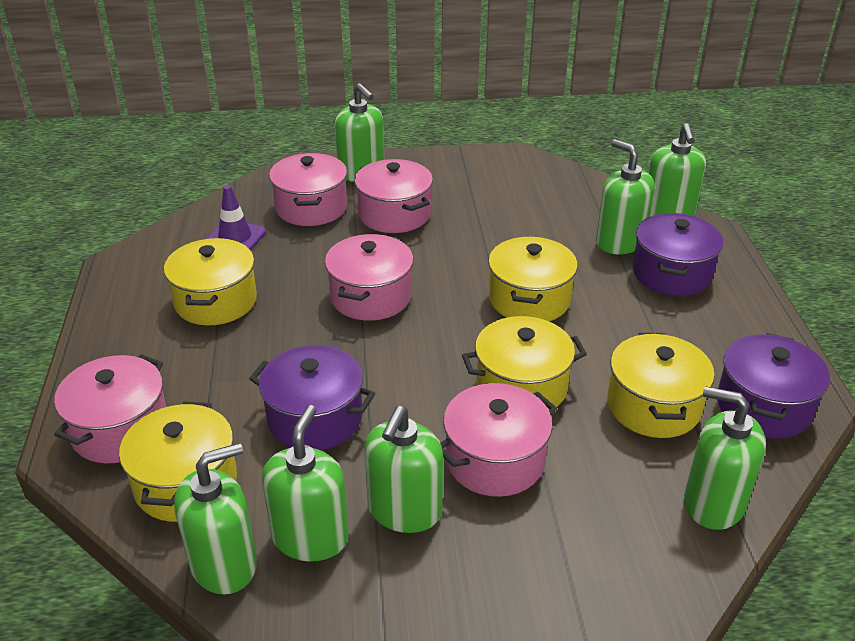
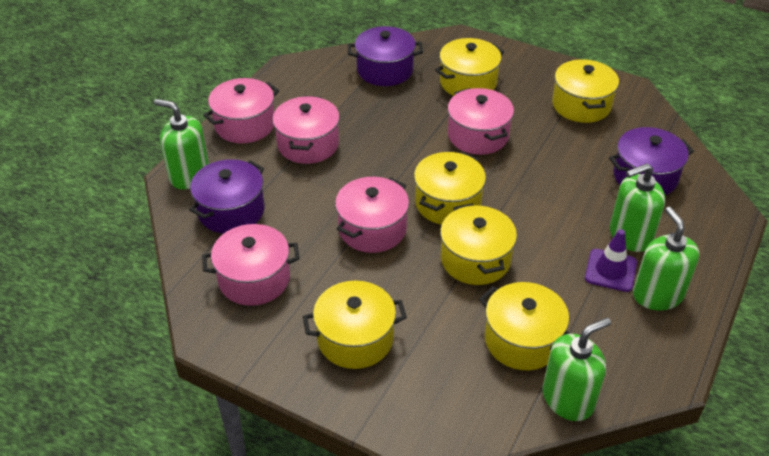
green soap dispenser: [174,443,257,595] [262,405,349,562] [335,83,384,182] [364,406,443,533] [596,139,655,254] [648,123,706,217] [684,386,766,530] = 7 -> [154,99,209,189] [543,318,611,421] [610,163,665,252] [633,207,699,310] = 4
yellow pot: [119,401,237,522] [164,238,257,325] [462,316,587,410] [488,236,578,321] [607,333,715,438] = 5 -> [303,281,407,369] [414,152,486,225] [435,38,504,96] [440,203,517,285] [479,282,570,370] [552,59,619,123] = 6

